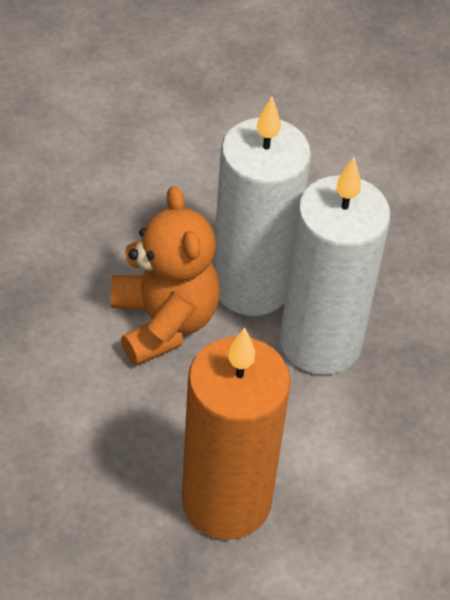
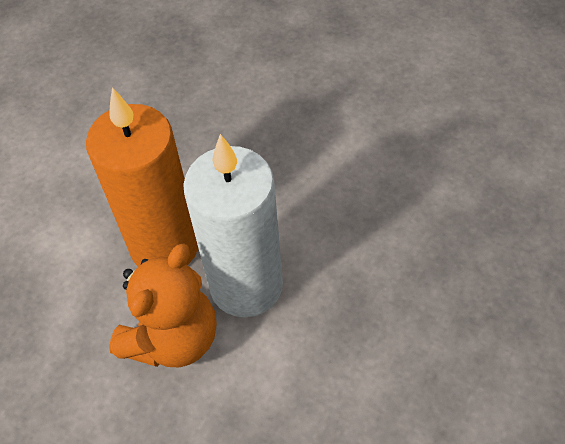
white candle: [213,96,311,316] [280,157,391,375] = 2 -> [183,134,283,317] = 1

